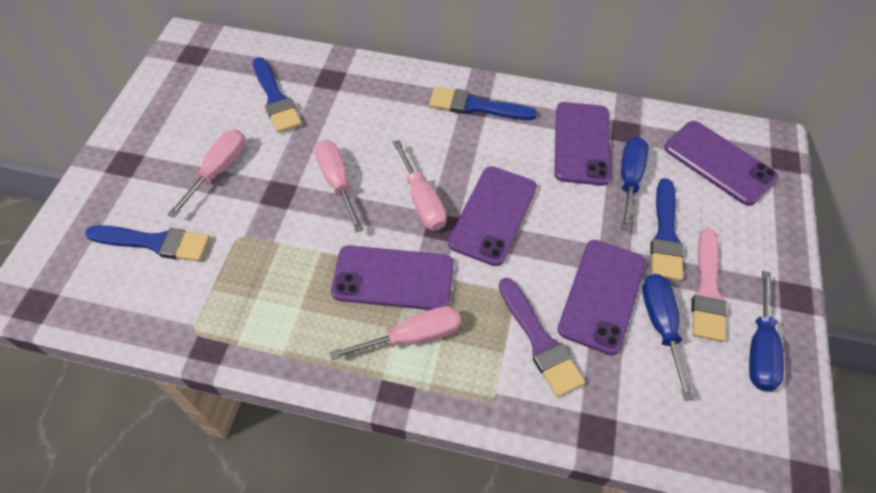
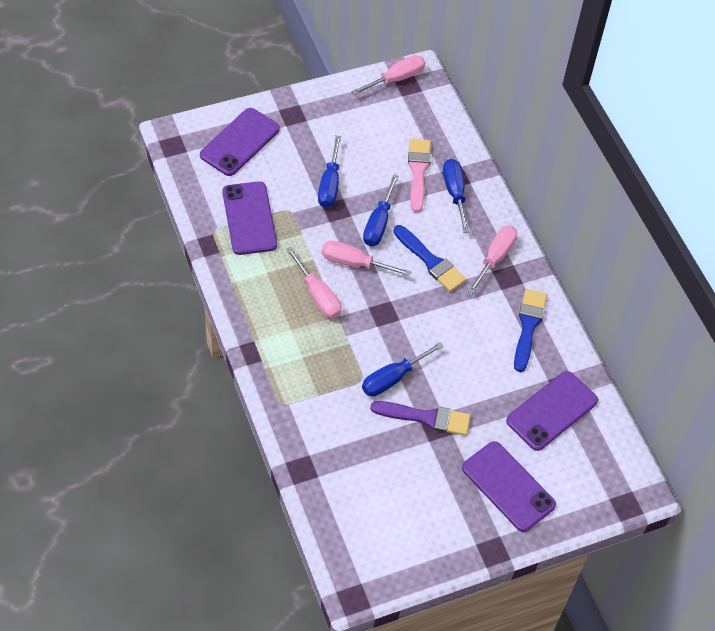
blue brush: [85,225,210,261] [253,57,302,133] [429,87,537,120] [651,178,684,281] = 4 -> [394,225,466,292] [514,289,547,372] = 2
blue screwdriver: [621,137,648,231] [642,274,694,401] [749,271,784,391] = 3 -> [318,135,341,208] [362,342,444,396] [363,174,399,246] [443,159,469,233] = 4
purple phone: [331,245,454,310] [448,166,537,266] [554,102,611,186] [558,240,646,355] [664,121,778,206] = 5 -> [200,108,280,176] [222,181,277,255] [462,441,556,532] [506,371,598,451] = 4

